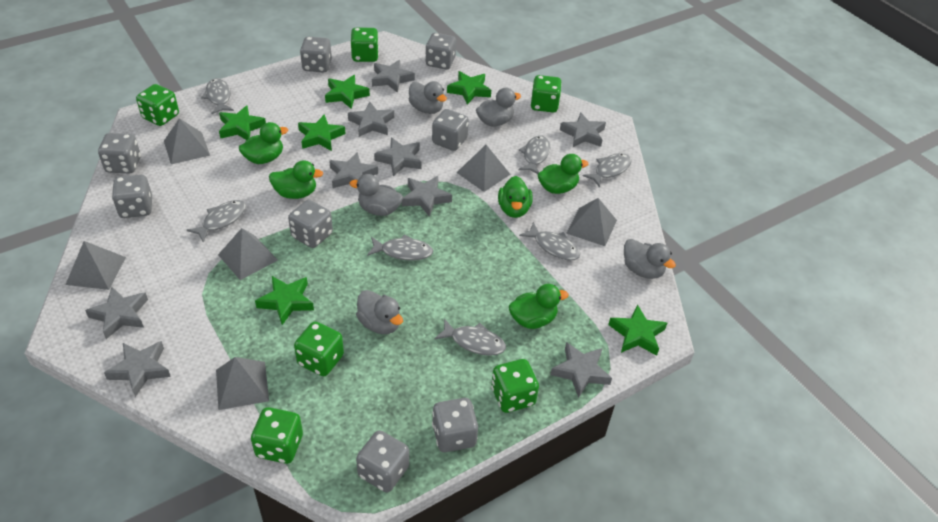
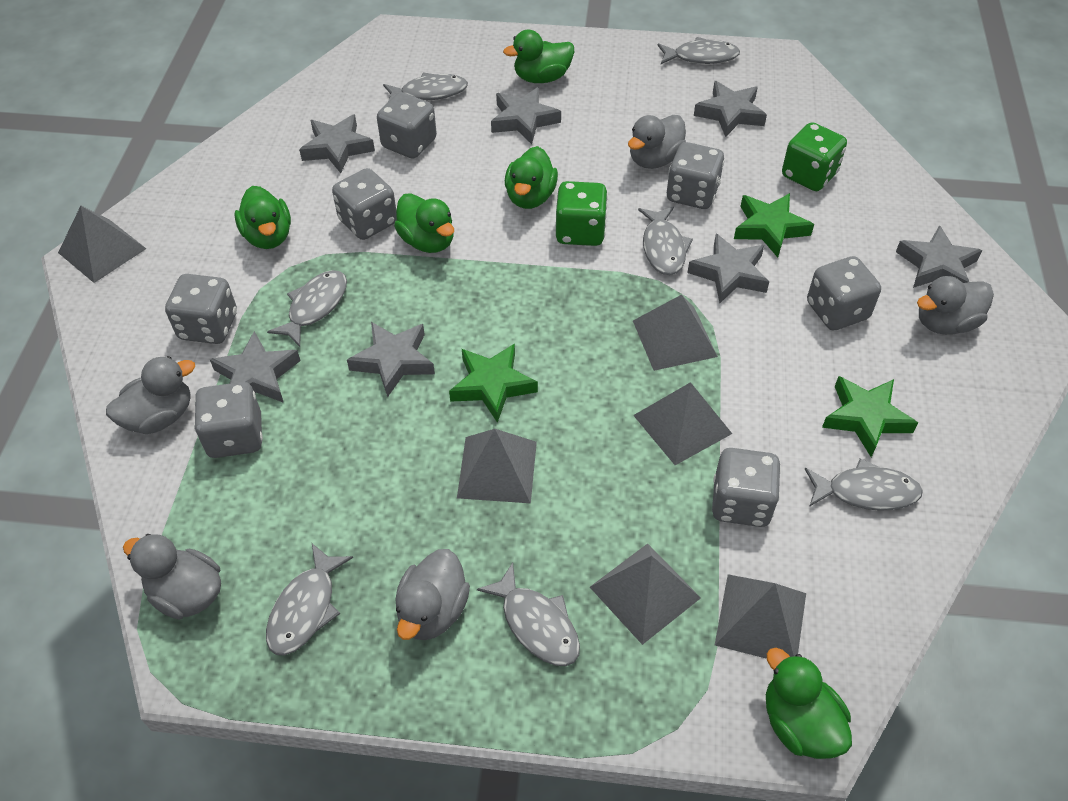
green dice: [136,84,179,126] [251,407,303,464] [294,322,344,376] [351,28,379,62] [491,359,539,413] [531,75,562,112] = 6 -> [556,181,608,246] [782,122,847,191] = 2
green star: [219,105,266,140] [255,276,314,325] [298,114,346,151] [325,75,370,109] [447,71,491,104] [608,304,667,356] = 6 -> [449,344,538,423] [734,193,814,257] [822,376,918,457] = 3
grey dice: [98,133,141,173] [112,175,152,218] [288,200,333,248] [300,37,332,73] [356,430,409,492] [425,33,456,69] [432,109,469,151] [432,398,478,452] = 8 -> [165,274,237,344] [194,382,263,458] [332,168,397,240] [377,92,437,159] [667,142,724,209] [712,448,781,527] [807,256,881,330] = 7
grey star: [85,287,148,339] [104,341,171,397] [329,152,378,188] [348,102,394,137] [372,60,415,93] [374,137,422,176] [402,176,452,217] [550,342,612,398] [560,112,606,147] = 9 -> [210,331,301,403] [299,114,375,173] [347,322,435,397] [491,87,561,144] [687,234,769,303] [694,81,767,137] [896,225,982,288] = 7

